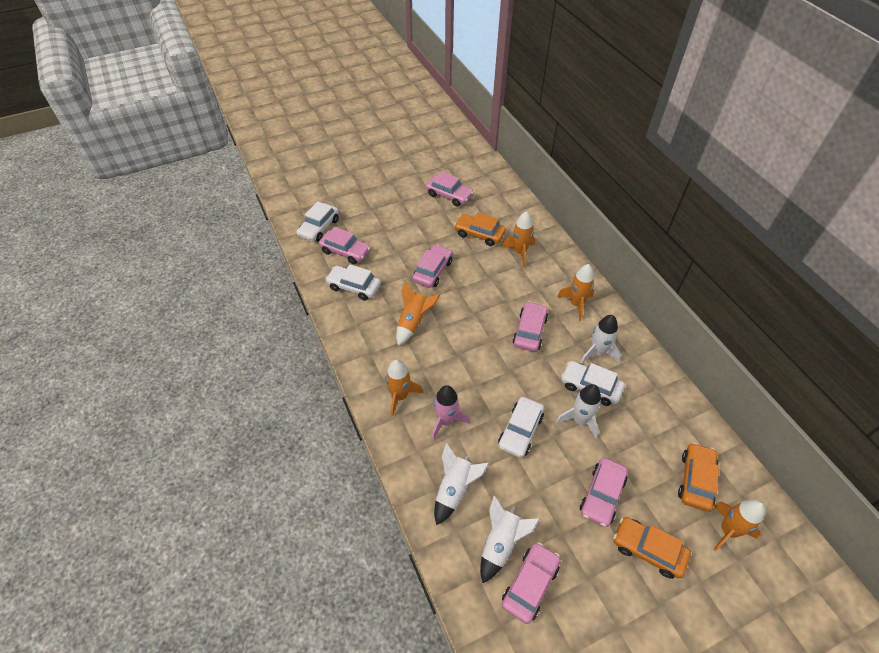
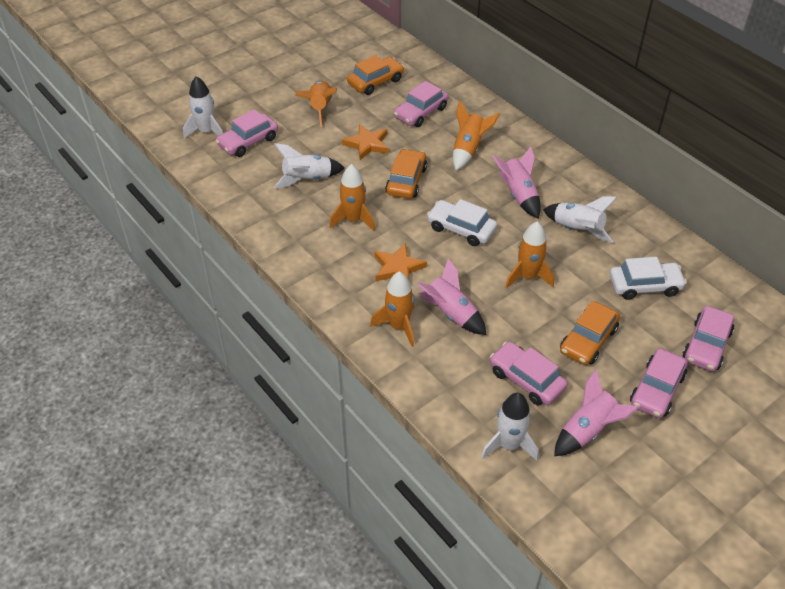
orange star: none = 0 -> [342,124,388,160] [374,243,427,281] = 2
pink car: [319,227,371,264] [412,244,453,288] [426,171,474,207] [502,542,561,624] [513,301,548,352] [580,458,628,527] = 6 -> [216,109,278,157] [394,81,448,127] [490,342,568,406] [630,348,688,418] [683,306,734,372] = 5
pink rocket: [432,385,470,440] = 1 -> [417,259,486,335] [493,146,541,219] [554,369,640,456] = 3
white car: [297,201,339,242] [325,264,381,301] [498,397,544,458] [561,361,625,406] = 4 -> [427,199,497,246] [610,257,687,300] = 2

